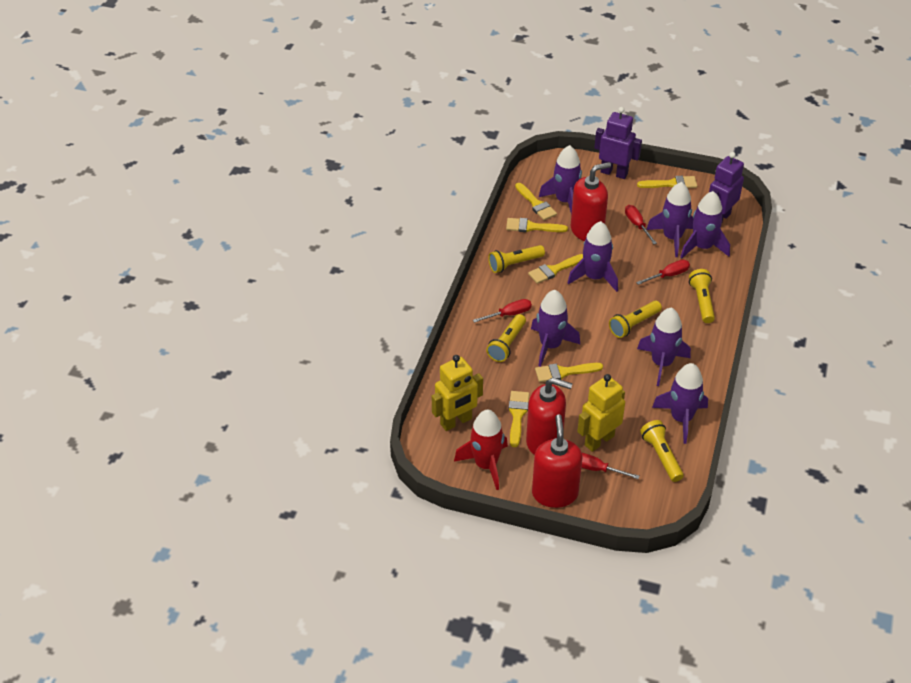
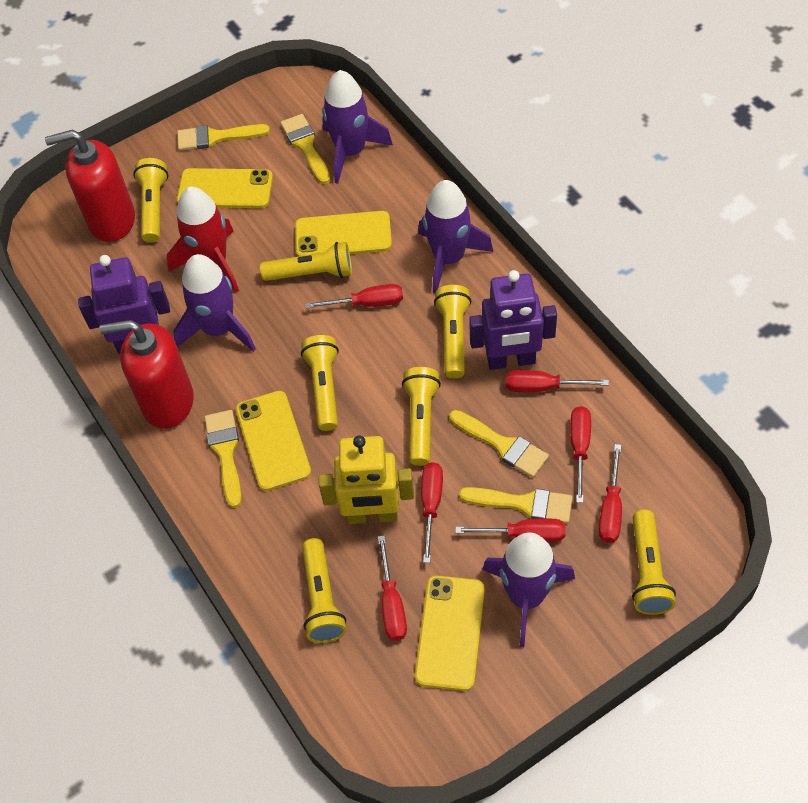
purple rocket: [531,290,580,367] [539,145,582,214] [568,221,618,292] [637,308,691,386] [646,182,694,257] [652,363,708,444] [680,191,730,258] = 7 -> [173,254,256,352] [322,70,393,184] [418,180,493,294] [482,533,575,647] = 4
red screwdriver: [473,299,532,323] [581,453,639,479] [625,205,657,244] [636,260,690,285] = 4 -> [306,284,403,309] [378,535,407,641] [421,462,443,563] [455,518,566,542] [506,370,609,392] [570,406,591,503] [599,444,622,543] = 7
red soap dispenser: [526,378,573,455] [532,414,582,508] [571,162,611,241] = 3 -> [45,130,135,242] [99,320,194,429] = 2
yellow brush: [506,218,568,232] [508,391,529,447] [515,183,557,220] [528,254,583,284] [535,363,603,382] [637,176,697,188] = 6 -> [177,124,270,151] [204,410,242,508] [280,114,330,184] [449,410,549,477] [459,487,573,523] = 5
yellow flashlight: [486,314,526,362] [488,245,545,273] [609,301,662,338] [640,420,684,482] [689,269,715,323] = 5 -> [133,158,169,242] [260,242,352,281] [301,335,339,431] [302,538,346,643] [402,367,441,466] [434,285,471,379] [632,509,676,615] = 7
yellow phone: none = 0 -> [177,168,273,208] [236,391,311,491] [295,211,392,256] [415,576,485,691] = 4
yellow robot: [432,355,483,431] [577,374,625,452] = 2 -> [319,435,414,524] = 1

